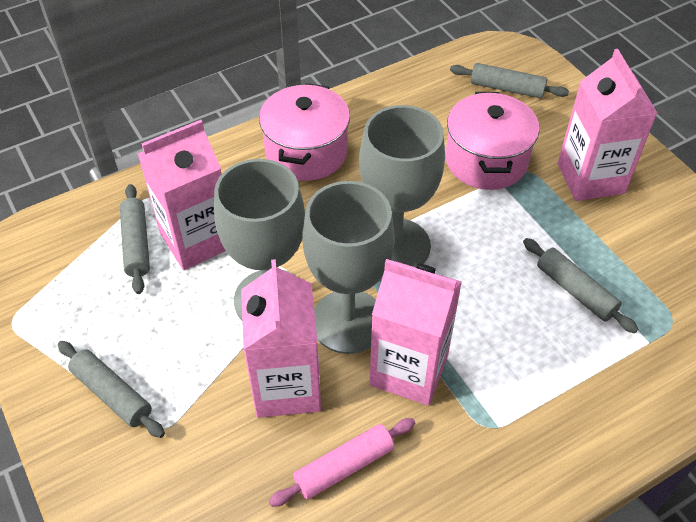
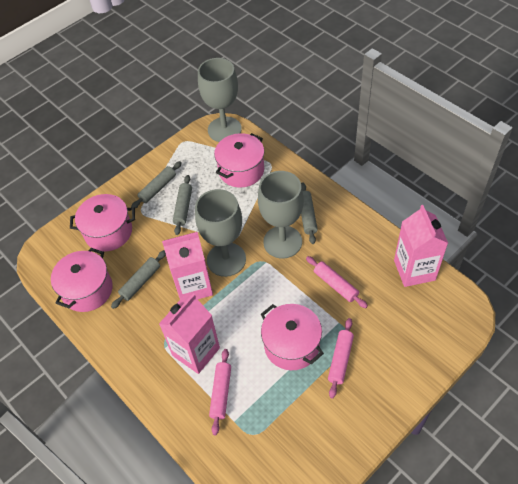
pink carton: [138,120,226,270] [241,259,321,418] [370,259,462,406] [558,49,657,201] = 4 -> [159,294,220,374] [162,232,213,300] [394,205,448,287] = 3
pink pot: [259,83,350,181] [445,92,539,190] = 2 -> [51,248,113,312] [70,194,135,252] [214,133,264,188] [261,304,324,370] = 4
pink rolling pin: [269,418,415,507] = 1 -> [209,349,231,435] [306,256,368,308] [328,318,354,398] = 3

